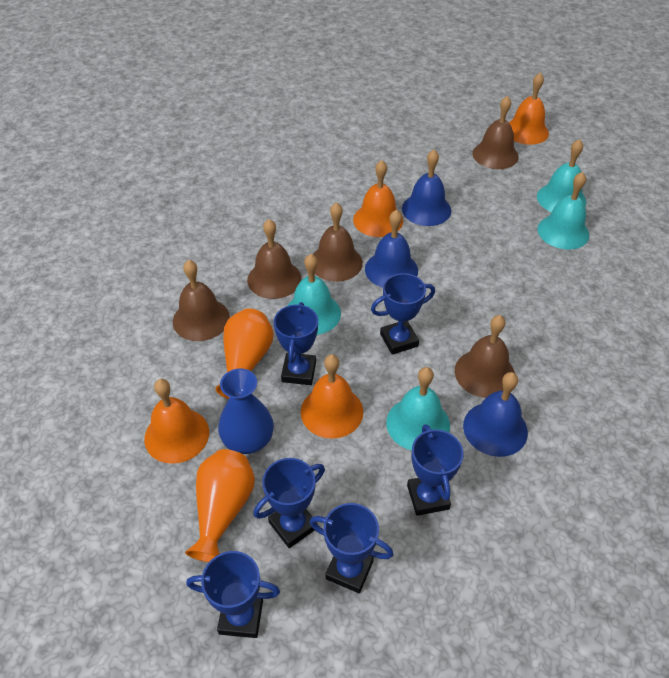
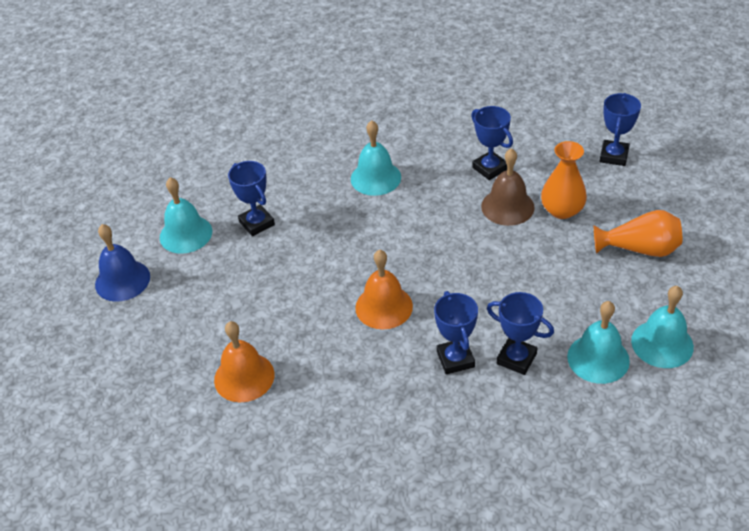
blue bell: [365,209,418,288] [402,150,451,226] [463,372,528,457] = 3 -> [95,224,150,302] = 1
blue trophy: [186,551,280,638] [253,458,325,548] [274,302,318,385] [310,503,394,593] [371,273,435,355] [407,424,464,516] = 6 -> [228,161,275,236] [434,291,478,374] [471,106,513,180] [487,292,554,375] [599,93,641,166] = 5
blue vase: [218,368,274,454] = 1 -> none = 0
brown bell: [173,260,230,341] [247,219,301,299] [313,202,363,282] [455,315,515,398] [472,96,519,169] = 5 -> [481,148,535,226] = 1
orange bell: [144,379,209,464] [300,354,363,439] [353,160,403,237] [509,73,549,145] = 4 -> [214,321,275,402] [355,250,413,329] = 2

